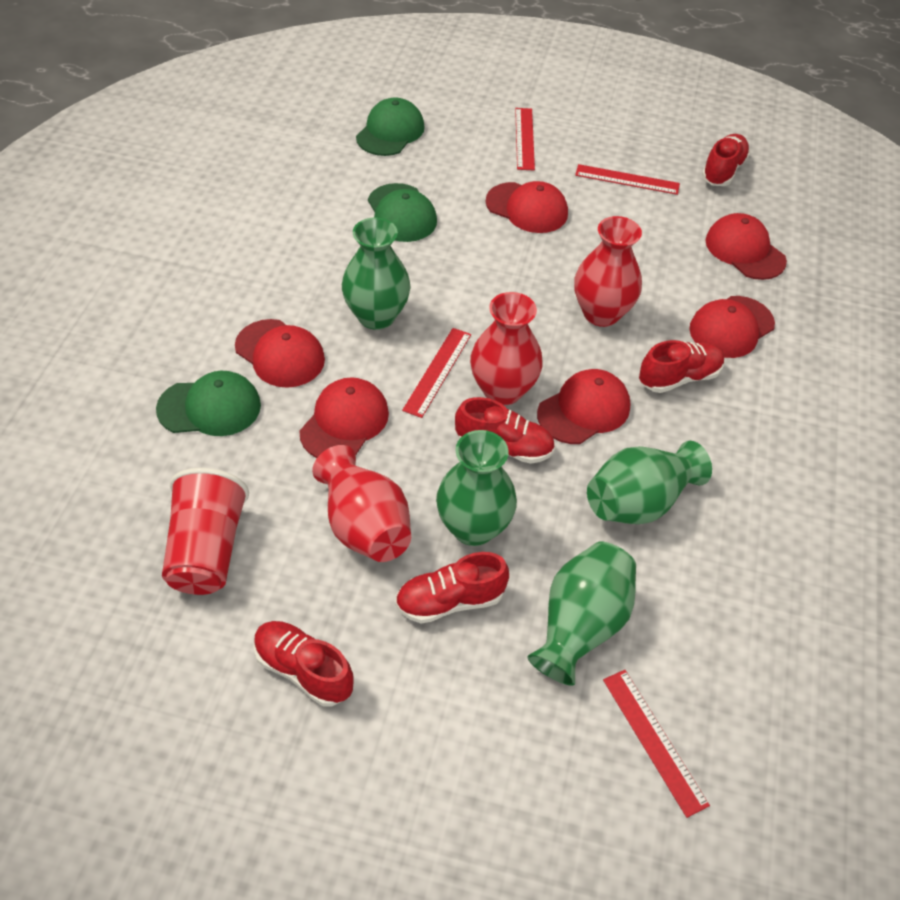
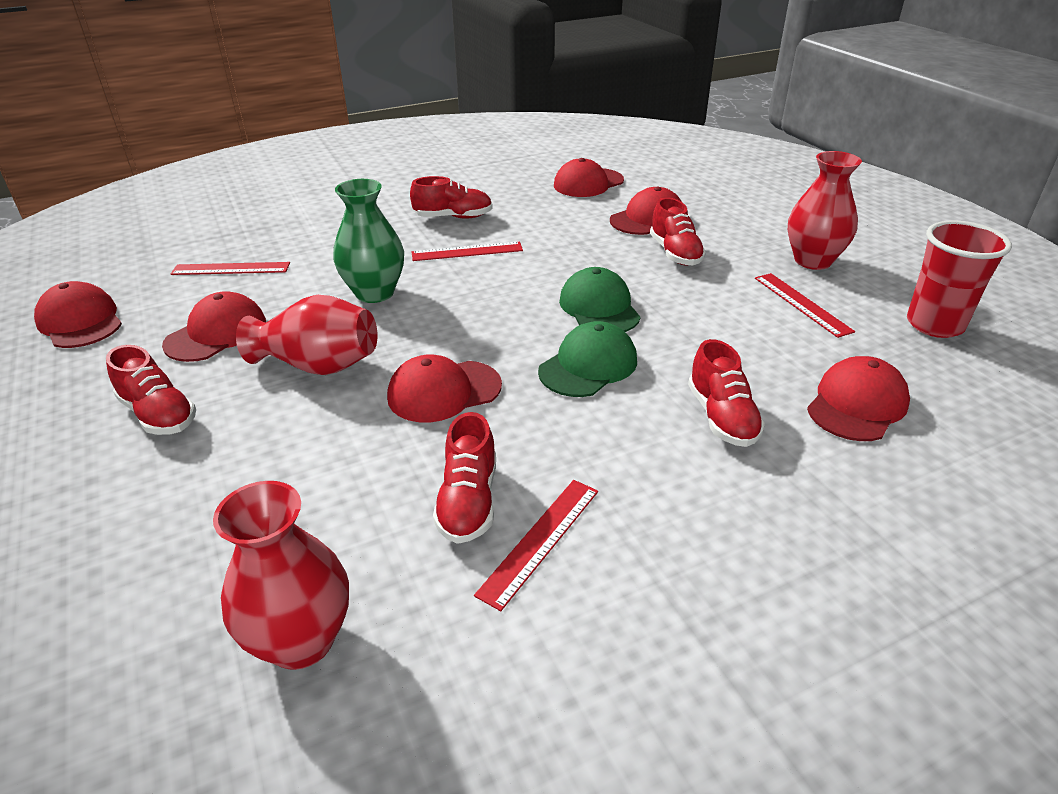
green cap: [156,371,261,436] [356,97,425,156] [368,183,437,242] = 3 -> [538,321,637,397] [559,267,641,332] = 2
green vase: [342,218,411,330] [436,430,517,546] [527,541,636,686] [587,441,712,524] = 4 -> [333,179,404,303] = 1

